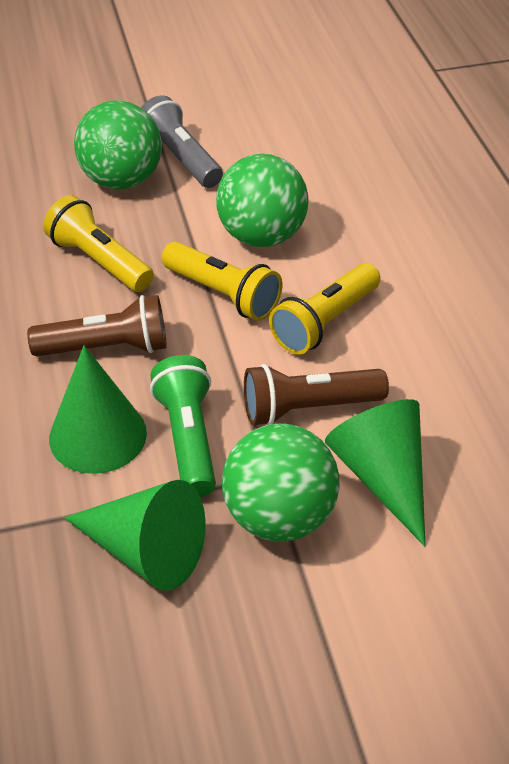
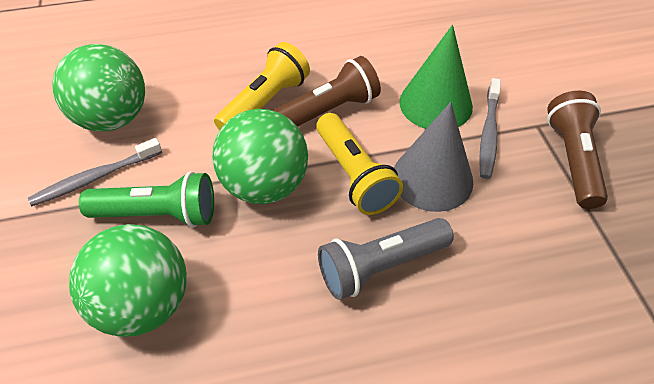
green cone: [49,345,147,474] [64,480,206,591] [325,399,426,547] = 3 -> [399,25,473,129] = 1
grey cone: none = 0 -> [394,102,473,212] = 1
grey toothbrush: none = 0 -> [28,138,162,206] [479,78,501,179] = 2
yellow flashlight: [43,195,154,292] [162,242,282,321] [269,263,380,355] = 3 -> [214,42,310,130] [316,113,403,215] = 2

